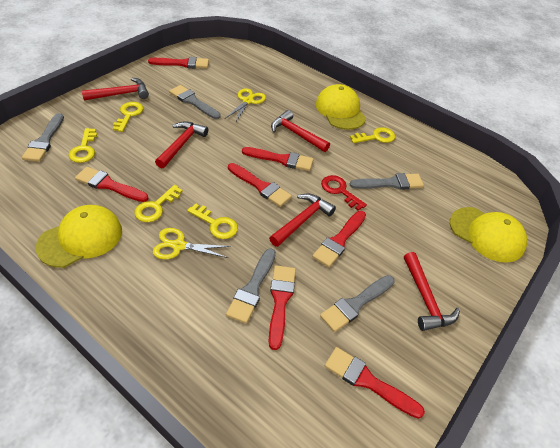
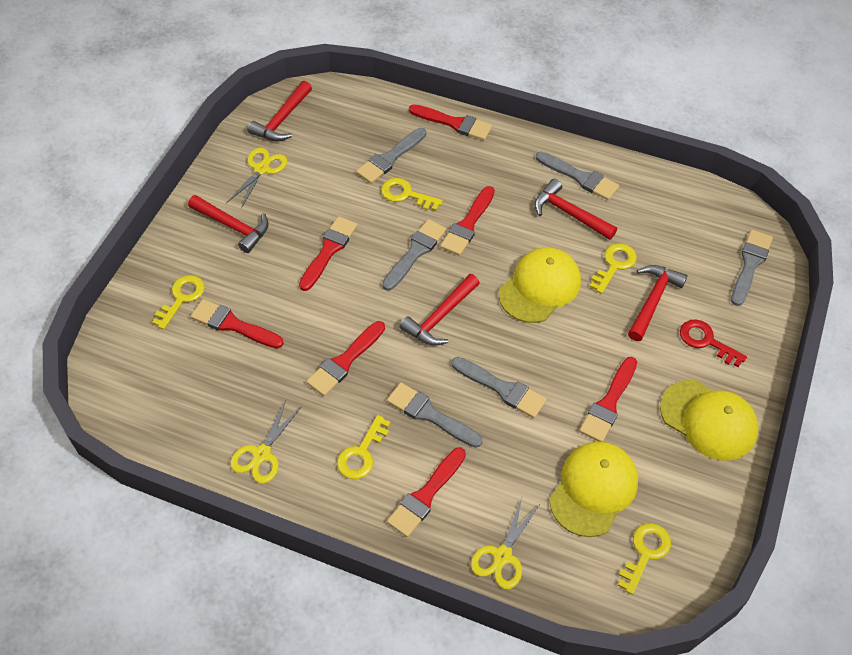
grey brush: [22,113,64,162] [169,85,221,119] [226,248,276,323] [320,275,395,332] [350,173,424,190] = 5 -> [356,128,426,184] [382,219,447,291] [387,383,482,448] [451,357,547,418] [536,151,619,200] [731,230,773,306] = 6
yellow scissors: [153,228,231,259] [226,88,266,123] = 2 -> [228,148,287,209] [230,400,302,483] [471,498,540,589] = 3

